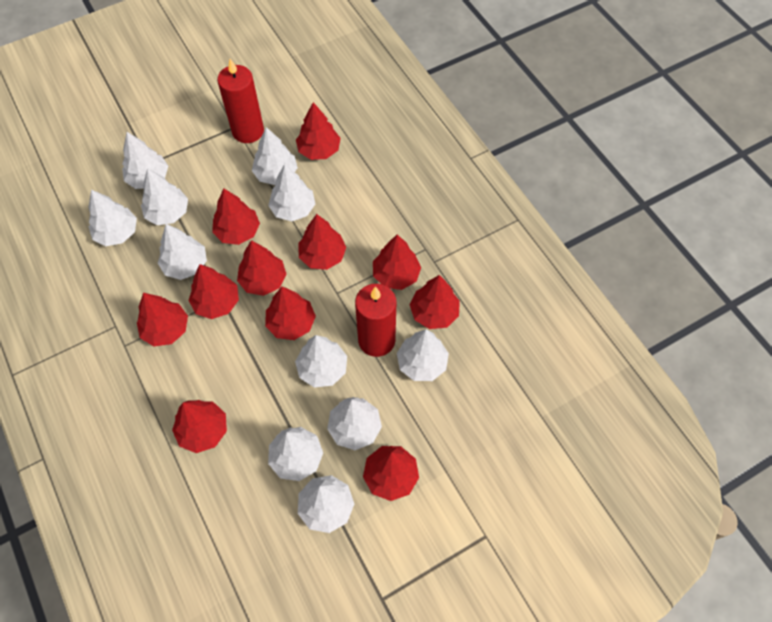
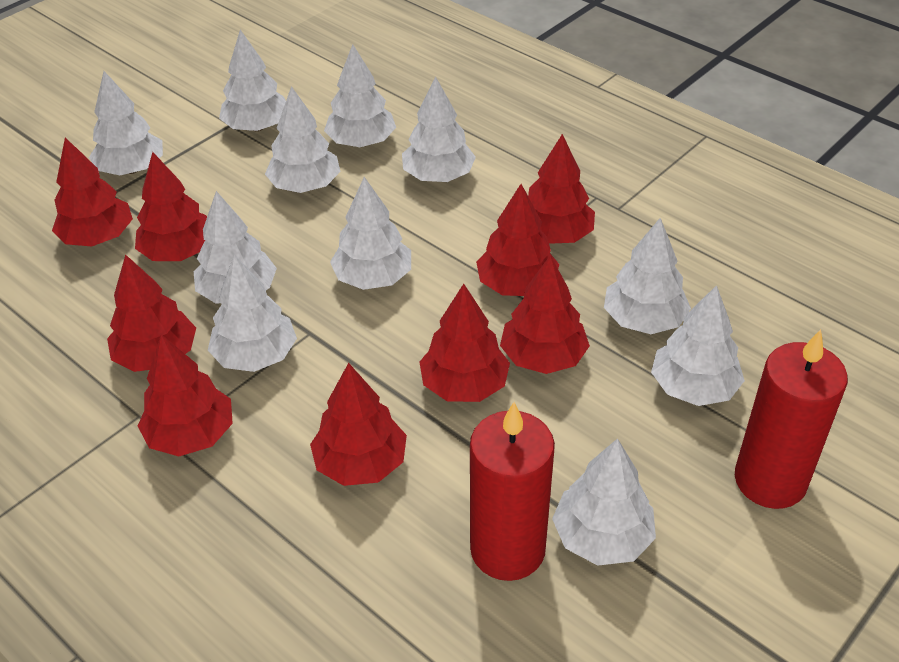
red tree: [137,293,188,346] [172,400,227,453] [188,264,239,319] [212,188,260,245] [237,240,287,296] [265,286,316,340] [296,102,341,160] [298,214,346,270] [363,446,419,501] [373,234,421,290] [410,275,460,329] = 11 -> [52,137,133,247] [107,254,196,372] [135,152,207,261] [138,334,233,457] [310,363,407,486] [419,284,510,402] [476,184,559,296] [500,255,590,374] [528,134,595,244] = 9

